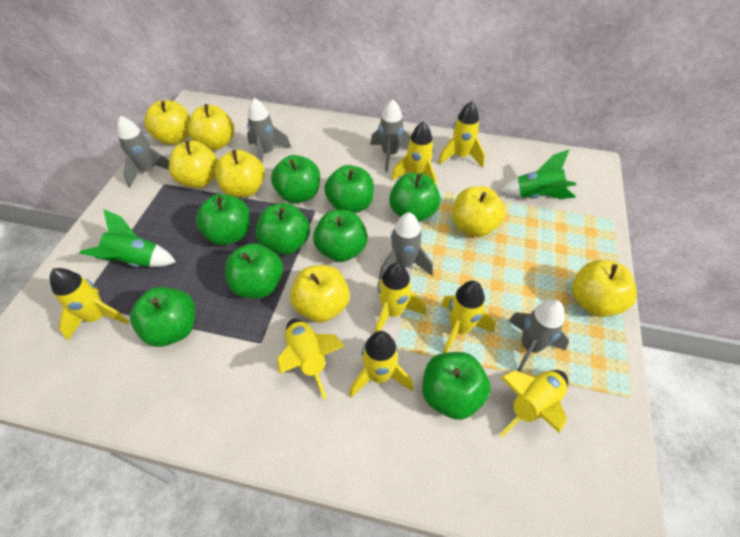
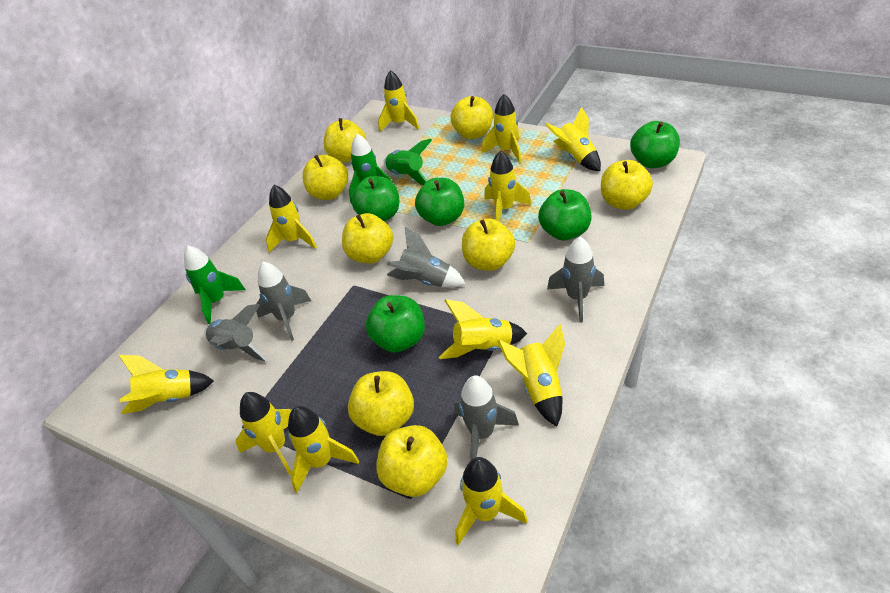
green apple: [130,287,195,347] [196,194,250,245] [225,243,283,298] [256,203,310,255] [271,155,320,203] [313,210,368,262] [324,165,374,213] [389,173,441,222] [422,352,491,420] = 9 -> [351,176,399,222] [365,295,425,353] [415,178,464,226] [538,189,592,241] [630,121,680,168] = 5
green rocket: [79,209,176,267] [501,150,576,199] = 2 -> [184,246,246,324] [349,134,392,203] [383,139,432,185] = 3
yellow apple: [144,100,190,145] [169,141,218,188] [188,104,234,150] [215,150,265,198] [290,265,350,323] [452,186,505,237] [572,260,637,317] = 7 -> [302,155,348,200] [323,118,367,162] [342,213,393,263] [348,371,414,436] [376,425,448,497] [451,96,493,139] [462,218,515,271] [601,160,653,210] = 8
yellow rocket: [50,268,129,340] [277,319,345,399] [349,331,413,398] [375,263,426,332] [391,121,437,185] [438,101,485,167] [441,281,495,353] [499,370,568,438] = 8 -> [118,355,214,414] [236,392,292,475] [266,185,317,253] [288,406,359,493] [378,70,420,132] [439,299,527,359] [455,457,528,545] [482,94,521,163] [484,151,532,222] [498,324,565,427] [545,107,601,171] = 11

